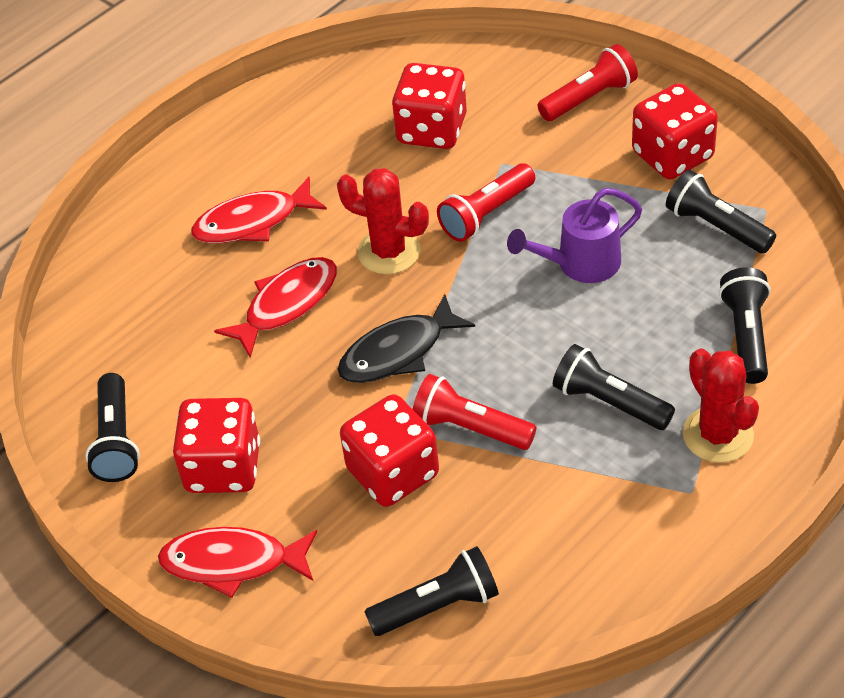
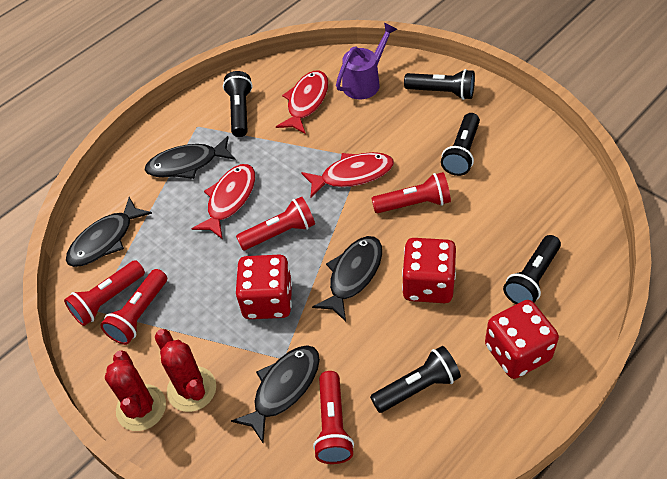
black fish: [337,294,475,383] = 1 -> [66,197,152,267] [145,136,236,179] [231,345,320,443] [312,236,382,321] = 4
red dice: [173,398,260,493] [340,394,439,507] [392,63,467,149] [632,83,718,180] = 4 -> [236,255,292,319] [402,238,456,303] [485,300,559,379] = 3
red flashlight: [413,374,536,450] [437,163,535,242] [538,44,638,121] = 3 -> [64,260,145,326] [100,269,167,345] [236,197,315,250] [313,371,354,464] [372,172,451,213] = 5

